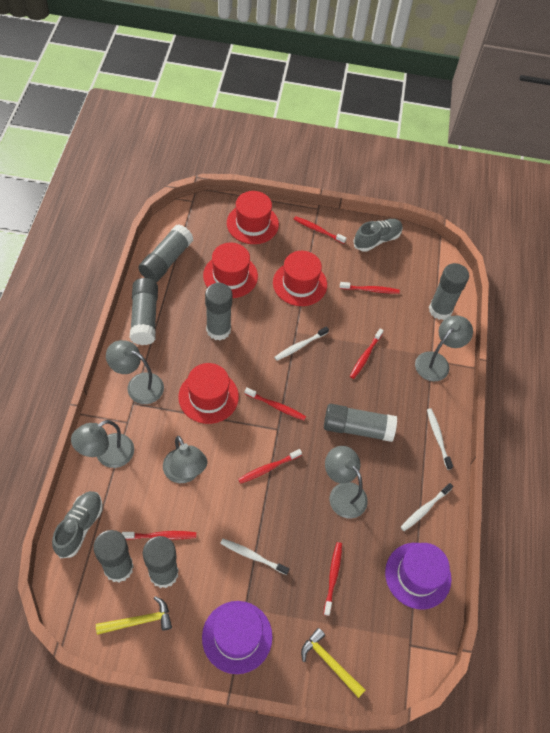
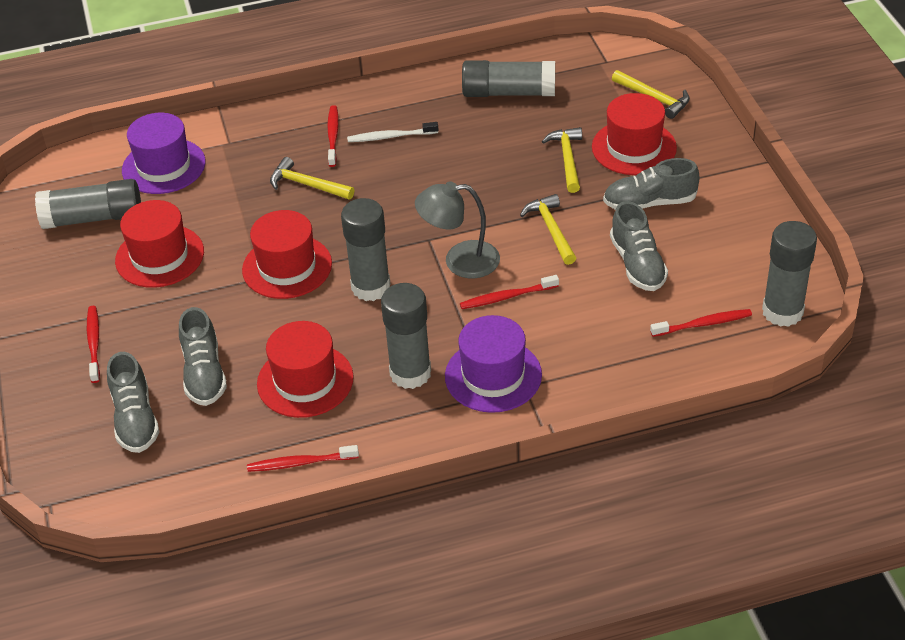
grey glue stick: [93,530,134,583] [130,278,158,345] [138,225,194,282] [143,536,179,588] [205,283,232,340] [324,404,397,442] [429,263,469,320] = 7 -> [35,179,141,229] [341,198,391,301] [381,283,431,389] [462,60,555,97] [762,221,817,327] = 5
grey lamp: [71,420,134,468] [106,340,164,404] [163,436,207,483] [325,446,368,519] [415,315,473,382] = 5 -> [415,181,500,278] = 1
grey shoe: [52,491,103,558] [353,219,403,252] = 2 -> [107,352,159,453] [179,307,227,406] [603,158,699,210] [610,201,668,291] = 4
red toothbrush: [122,531,196,540] [238,449,302,484] [245,388,306,420] [294,216,346,244] [324,542,342,616] [340,282,400,294] [350,329,384,379] = 7 -> [87,306,100,383] [247,445,359,472] [327,105,339,167] [460,275,559,309] [650,309,752,337] = 5
white toothbrush: [220,539,290,575] [274,326,329,361] [401,483,453,531] [427,408,453,470] = 4 -> [347,122,438,142] = 1
yellow hammer: [96,596,172,635] [301,628,365,698] = 2 -> [270,157,354,200] [520,194,576,265] [542,127,582,193] [612,70,690,119] = 4

